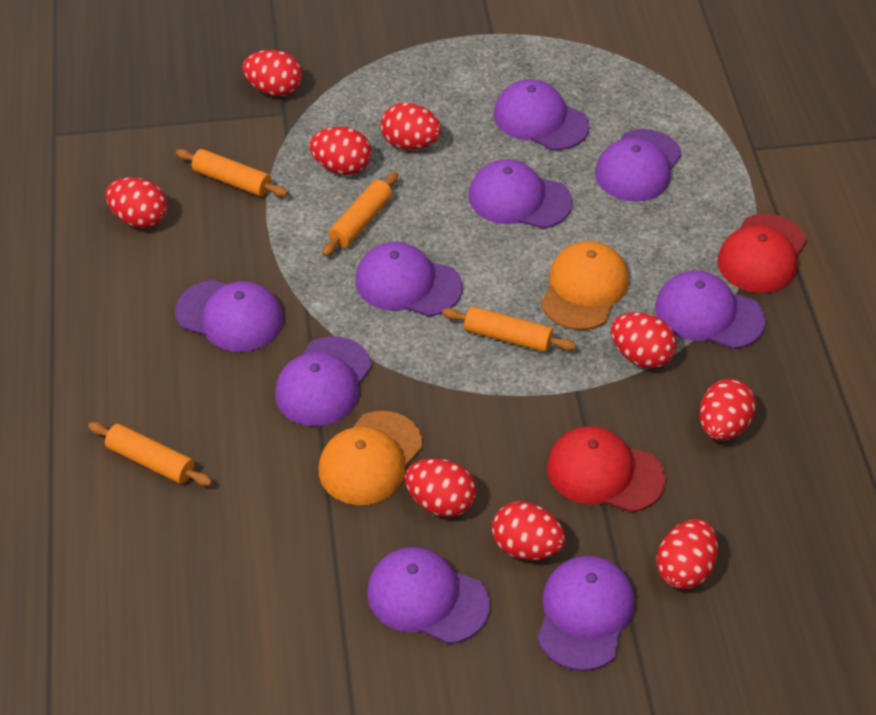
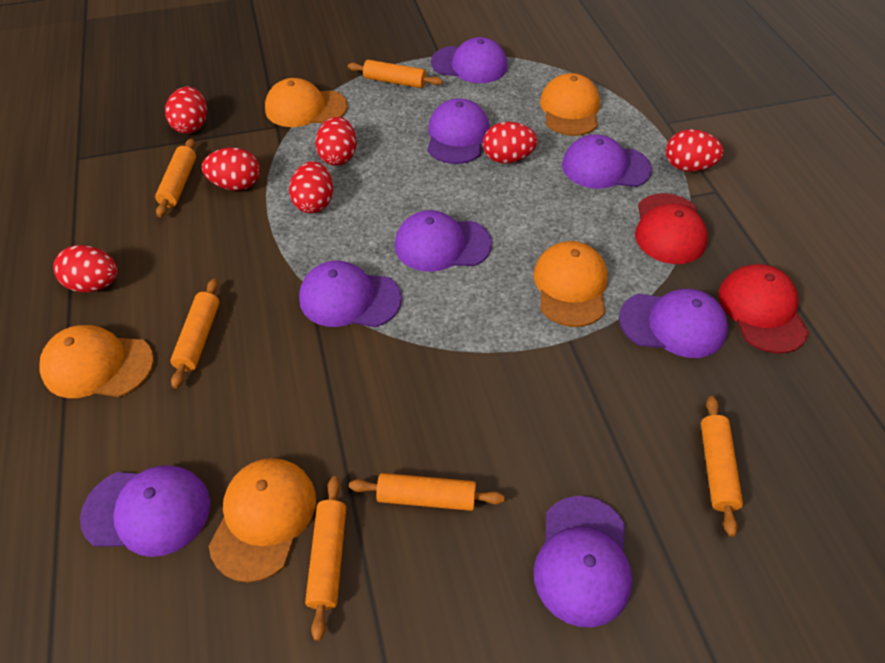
orange cap: [319,411,422,505] [541,241,629,330] = 2 -> [39,325,154,398] [209,458,316,583] [265,78,348,127] [533,241,608,327] [540,73,600,136] = 5
orange rolling pin: [88,422,212,486] [176,149,288,197] [322,172,398,256] [442,306,576,352] = 4 -> [155,138,196,217] [170,279,219,389] [305,476,346,641] [348,60,442,88] [349,473,505,511] [701,396,743,537] = 6
purple cap: [175,280,283,352] [275,336,372,426] [356,242,463,317] [367,547,490,644] [469,159,572,229] [494,79,590,150] [537,556,635,671] [595,129,682,202] [655,271,766,349] = 9 -> [80,465,210,557] [299,261,402,327] [395,210,492,272] [427,98,489,164] [431,37,508,83] [534,496,632,627] [562,134,652,189] [619,289,728,358] = 8
red egg: [106,177,168,228] [243,50,302,96] [309,127,372,175] [381,103,441,150] [405,458,476,517] [492,501,565,560] [611,312,677,368] [656,519,718,589] [699,379,756,441] = 9 -> [53,245,118,293] [165,87,207,134] [202,148,260,190] [289,161,333,213] [315,117,357,166] [483,122,538,164] [666,129,723,172] = 7

